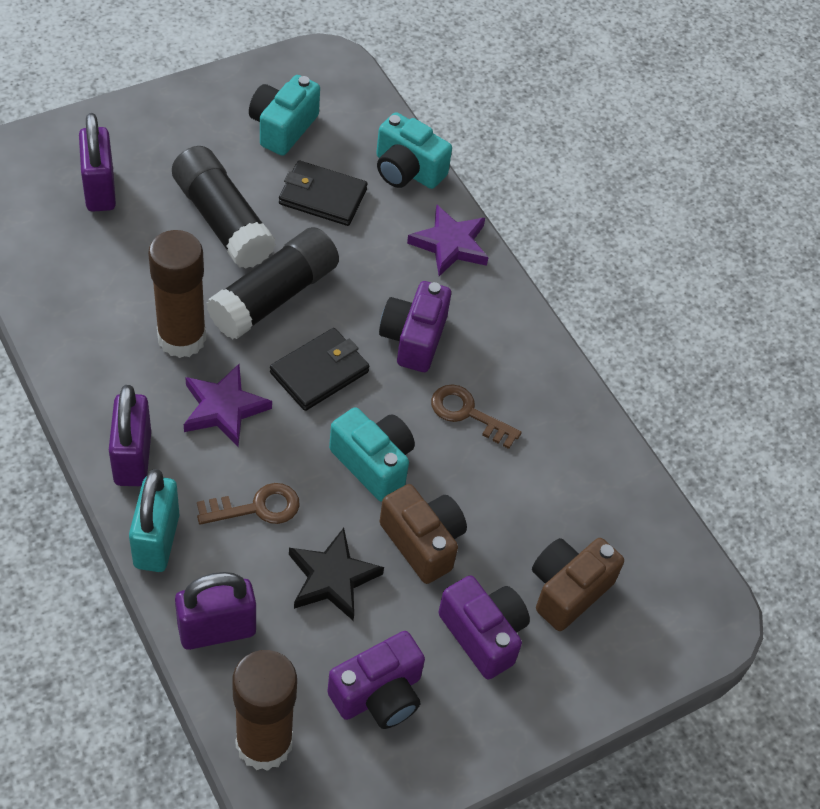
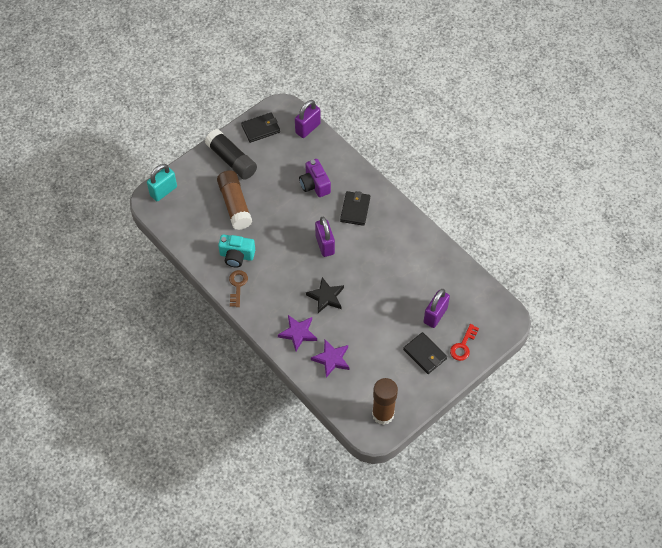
black glue stick: [172,146,276,269] [206,227,339,339] = 2 -> [205,129,257,180] = 1
black wallet: [270,328,370,411] [279,160,368,226] = 2 -> [241,112,280,143] [340,191,370,226] [403,332,447,374] = 3
brown camera: [379,484,467,584] [532,538,624,631] = 2 -> none = 0
brown key: [197,483,300,525] [431,385,522,449] = 2 -> [229,270,248,307] = 1
purple camera: [327,631,425,729] [379,281,451,372] [438,575,530,680] = 3 -> [299,159,331,197] = 1
red key: none = 0 -> [450,324,479,361] = 1
turquoise camera: [249,75,320,156] [329,407,415,501] [376,112,452,189] = 3 -> [218,235,255,267] = 1

